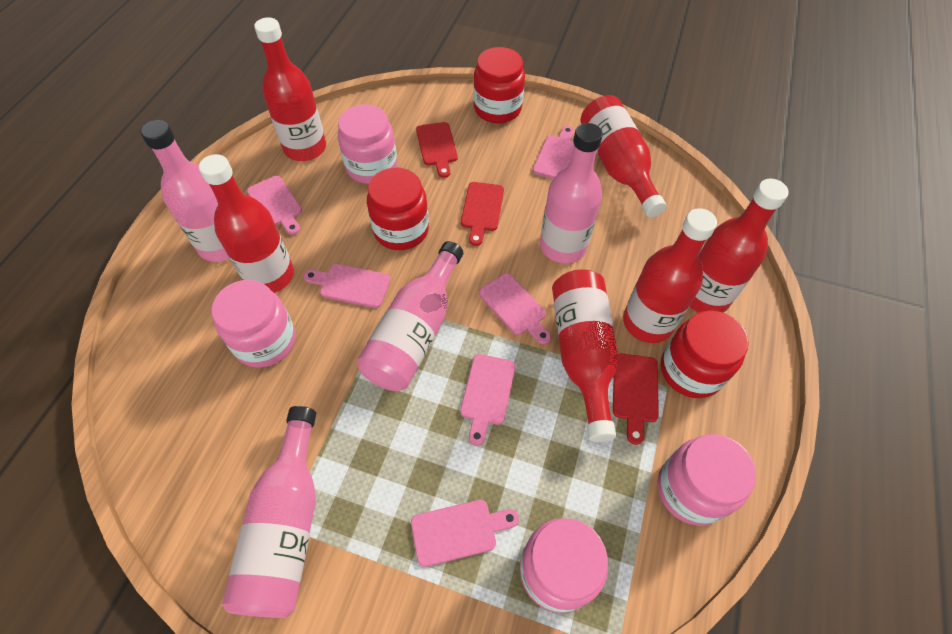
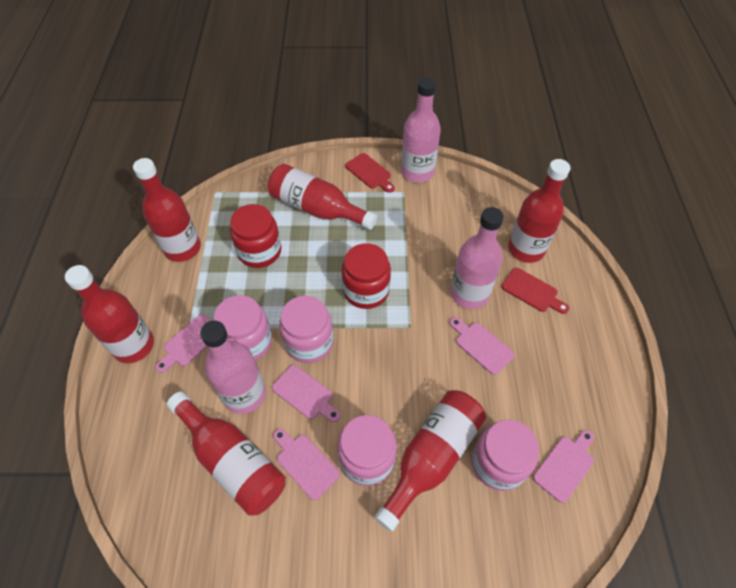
pink bottle: [141,120,229,262] [222,406,316,618] [357,241,463,391] [540,123,603,264] = 4 -> [200,320,266,414] [401,77,441,182] [450,207,504,309] = 3
pink cutting board: [247,176,302,235] [304,264,391,308] [411,500,519,567] [460,354,515,446] [479,273,551,344] [533,126,574,179] = 6 -> [155,314,212,373] [272,365,340,422] [273,429,340,500] [450,317,514,375] [533,430,594,503] = 5
red cutting board: [416,122,458,178] [461,182,504,246] [613,353,659,445] = 3 -> [345,153,395,193] [502,268,569,314] = 2
red jar: [367,167,429,250] [473,47,525,123] [661,310,749,398] = 3 -> [230,204,282,268] [342,243,391,309] = 2

